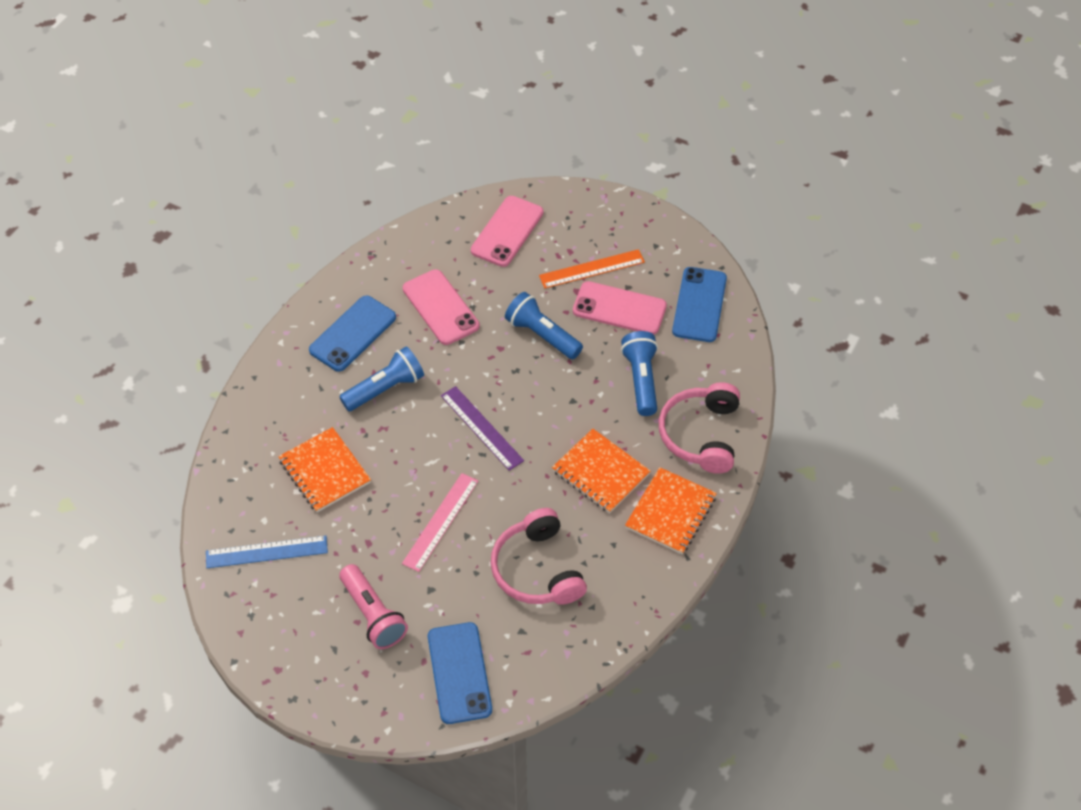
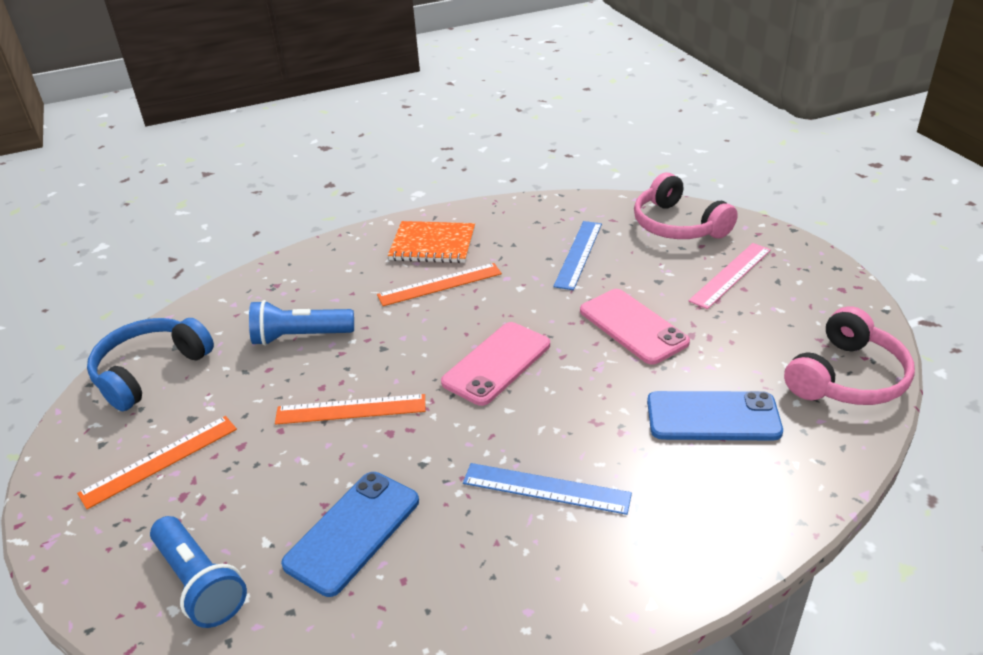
blue flashlight: [339,347,424,411] [505,292,583,359] [621,331,658,416] = 3 -> [150,516,247,628] [249,300,354,346] = 2
blue headphones: none = 0 -> [87,318,214,411] = 1
blue phone: [309,296,396,372] [428,622,492,724] [672,267,727,342] = 3 -> [281,472,419,597] [647,391,783,441] = 2
blue ruler: [206,536,328,568] = 1 -> [463,463,632,515] [553,221,602,290] = 2
orange notebook: [278,427,371,512] [552,429,651,513] [625,467,717,554] = 3 -> [388,221,475,263] = 1
orange ruler: [539,249,645,288] = 1 -> [77,416,237,509] [275,394,425,425] [377,263,502,306] = 3
pink flashlight: [339,564,408,649] = 1 -> none = 0
pink phone: [403,269,480,345] [471,196,544,267] [573,281,667,335] = 3 -> [441,322,550,406] [580,289,690,365] = 2
purple ruler: [441,386,524,471] = 1 -> none = 0

